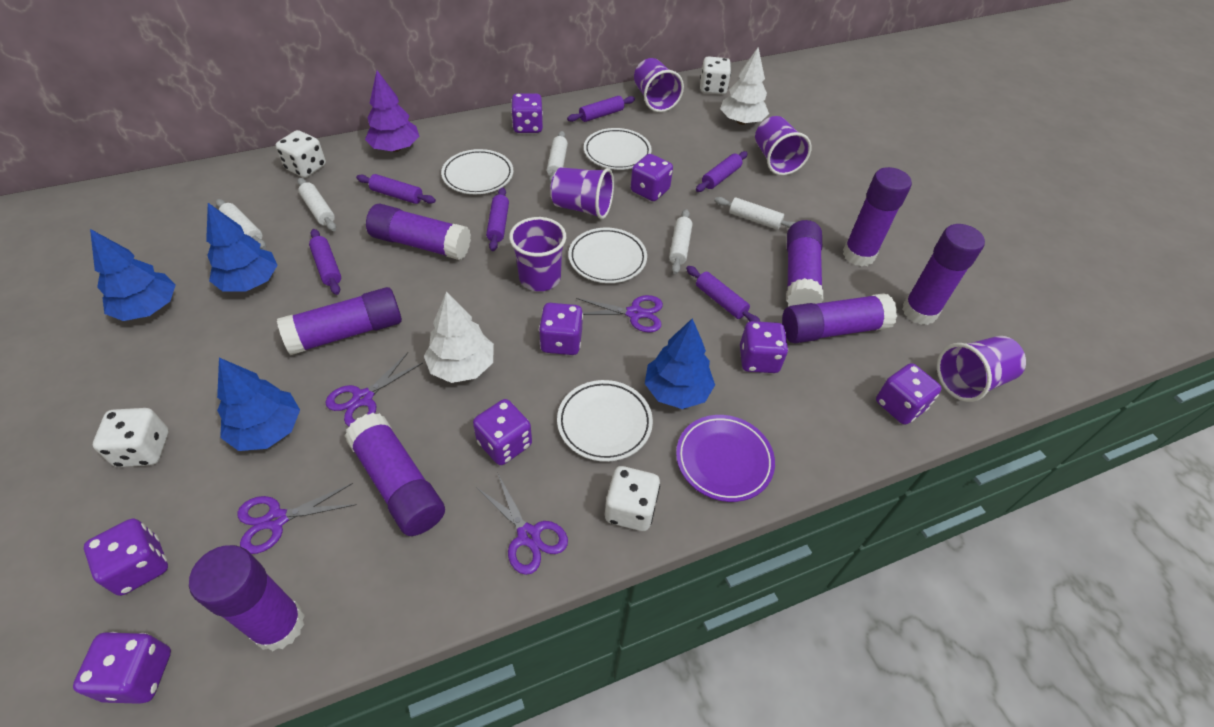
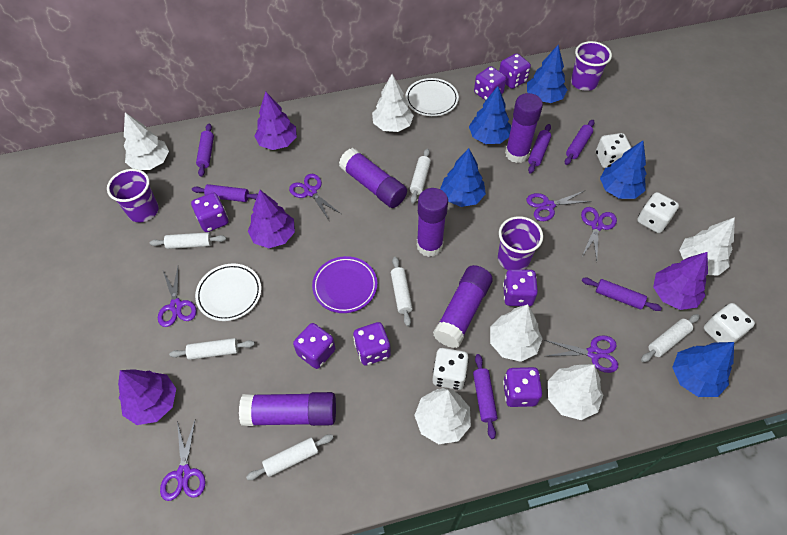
blue tree: [90,229,176,321] [206,203,278,292] [217,358,300,451] [645,318,715,409] = 4 -> [440,148,486,207] [469,86,511,144] [527,45,567,103] [600,141,647,199] [672,342,734,397] = 5
purple cup: [509,217,566,291] [550,167,614,219] [634,58,684,112] [755,116,812,175] [937,336,1026,402] = 5 -> [107,169,159,222] [498,216,543,270] [571,41,612,91] = 3
purple dice: [73,632,171,704] [84,518,168,596] [473,399,532,465] [511,93,543,133] [539,303,583,355] [631,154,673,201] [740,321,788,373] [876,363,942,425] = 8 -> [191,192,228,232] [293,323,335,369] [353,322,391,366] [474,66,506,100] [499,53,531,89] [503,269,538,306] [503,367,542,407] = 7
purple glue stick: [189,545,305,651] [277,287,402,355] [344,413,445,536] [366,203,471,260] [782,293,897,343] [786,220,823,306] [843,167,912,267] [902,224,985,325] = 8 -> [239,392,336,426] [339,148,407,208] [417,188,448,257] [433,265,493,348] [505,93,543,163] = 5
purple scissors: [237,483,357,554] [325,352,423,427] [476,474,568,575] [576,295,663,333] = 4 -> [158,267,197,327] [160,418,205,501] [289,174,341,220] [526,191,592,221] [545,335,618,373] [581,207,617,261] = 6
purple tree: [365,71,419,152] = 1 -> [118,369,176,425] [248,190,295,248] [254,91,297,150] [653,252,708,310] = 4
white plate: [441,149,513,194] [557,380,653,462] [568,228,647,283] [584,128,652,170] = 4 -> [195,263,261,321] [405,78,459,116] = 2
white rolling pin: [216,199,266,249] [297,178,336,231] [547,131,568,183] [669,209,692,274] [714,197,796,230] = 5 -> [150,232,226,249] [169,338,255,360] [246,434,333,480] [391,256,413,326] [410,149,431,204] [641,314,700,362] = 6
white tree: [424,291,494,383] [720,47,769,125] = 2 -> [124,112,169,170] [372,74,414,132] [414,388,471,444] [490,304,543,362] [548,364,603,420] [679,217,735,276] = 6

